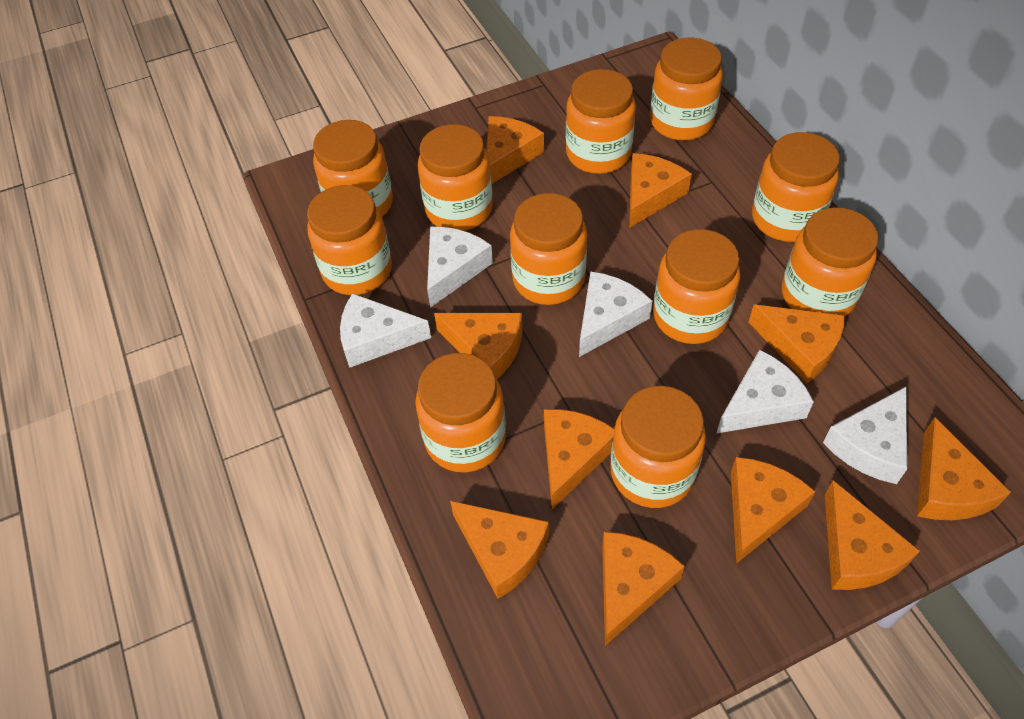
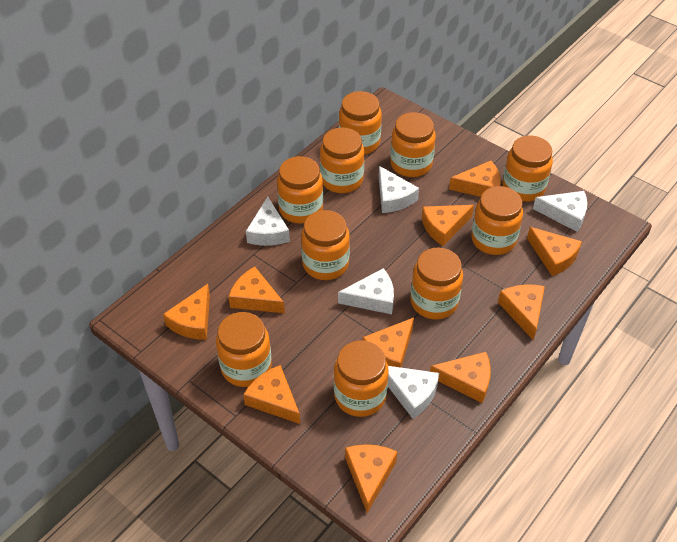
orange jar: [307,185,392,295] [313,120,393,217] [415,353,506,473] [418,124,493,231] [510,193,587,305] [566,69,636,174] [610,386,706,508] [650,38,723,141] [653,229,740,344] [752,132,840,242] [782,207,879,316] = 11 -> [216,312,272,387] [277,156,323,224] [301,210,350,280] [320,128,364,193] [334,340,389,417] [339,91,382,155] [390,112,436,177] [410,247,463,320] [471,186,523,255] [502,136,553,202] = 10

